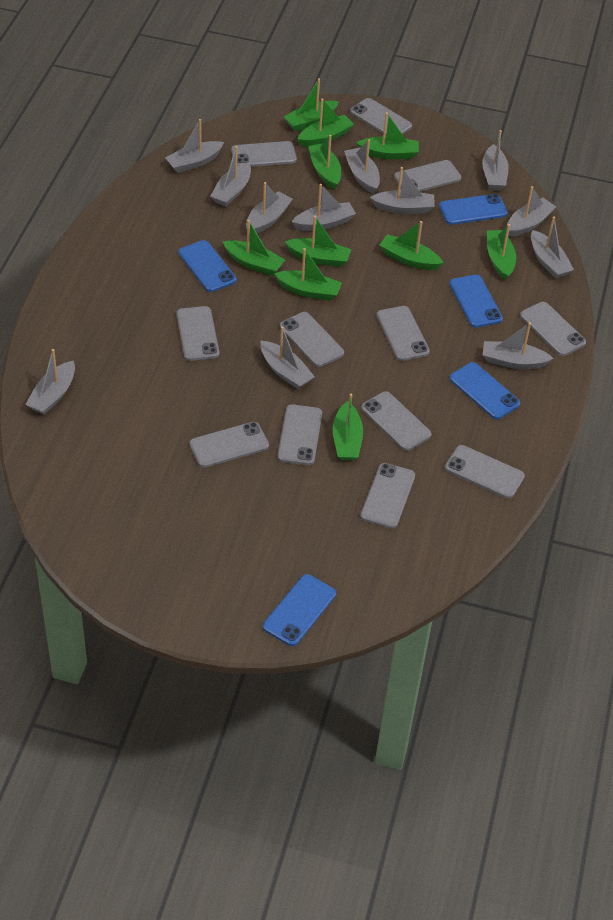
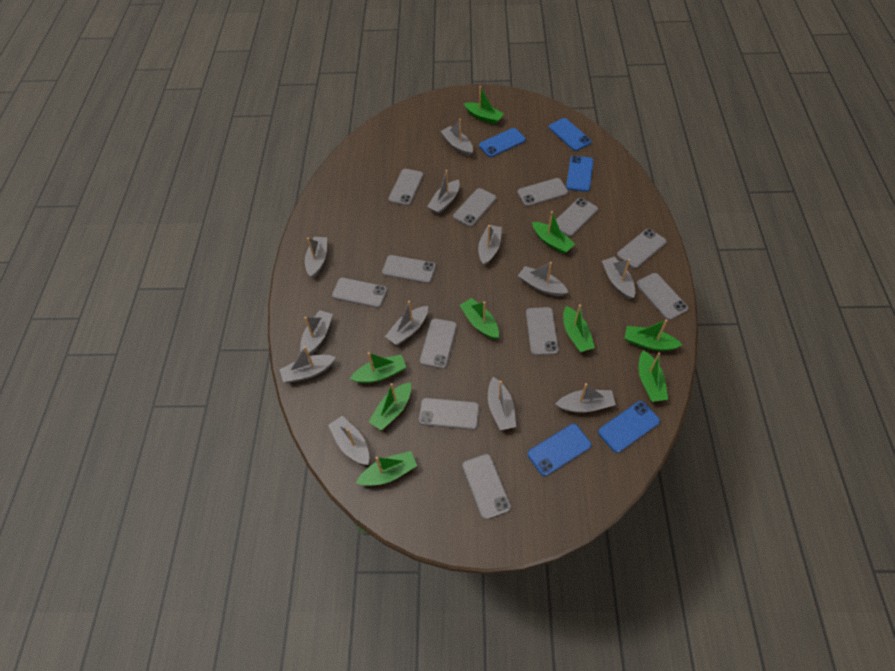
green boat: [222,220,285,276] [274,248,342,301] [284,78,339,131] [285,216,352,267] [298,98,354,147] [308,135,341,190] [333,394,363,461] [356,113,419,159] [379,221,443,270] [487,224,516,281] = 10 -> [350,352,406,383] [356,451,417,486] [369,382,411,431] [460,298,499,340] [464,86,504,125] [532,211,575,254] [563,304,595,352] [625,319,682,351] [639,350,668,402] = 9

